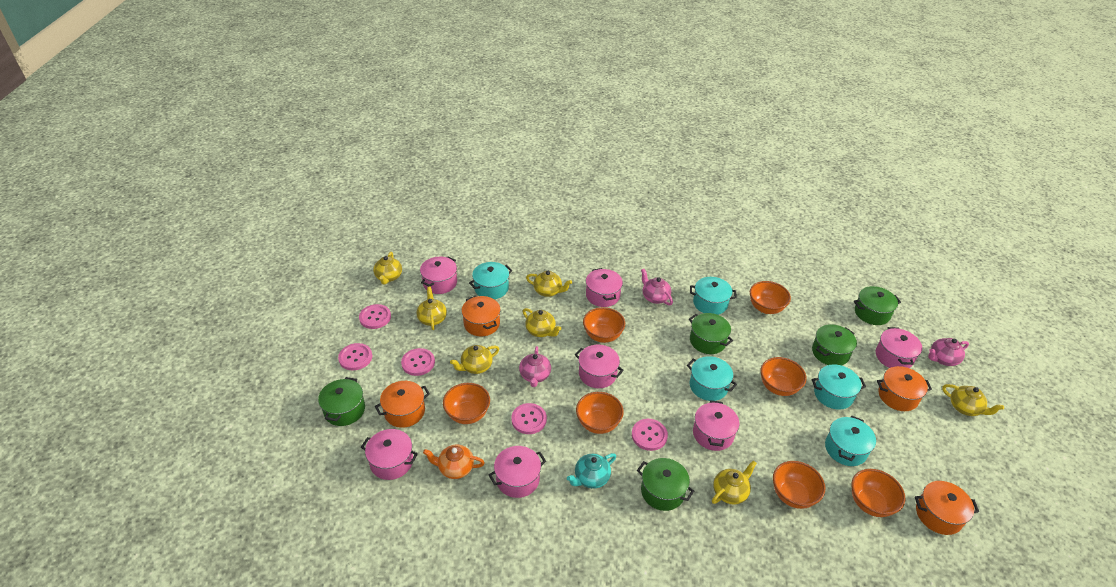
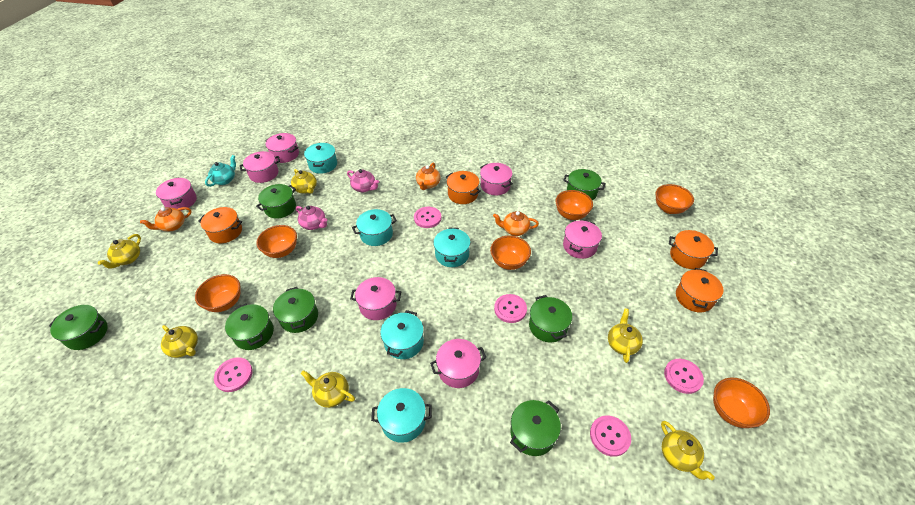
green pot: [318,377,365,426] [637,458,694,511] [689,313,733,354] [812,324,857,365] [854,286,901,325] = 5 -> [49,305,108,350] [225,304,274,350] [256,184,296,219] [273,287,318,333] [510,400,561,456] [529,295,572,342] [563,169,605,201] = 7
orange bowl: [443,383,490,424] [576,392,624,434] [583,307,625,343] [750,281,791,314] [761,357,807,396] [773,461,825,509] [851,469,905,517] = 7 -> [195,274,241,312] [256,225,297,258] [490,235,531,270] [556,190,593,220] [655,184,694,214] [713,378,770,428] = 6
orange teapot: [423,445,485,479] = 1 -> [140,207,192,231] [416,163,441,190] [493,211,539,236] = 3
pink teapot: [519,346,551,387] [641,269,673,305] [928,338,969,366] = 3 -> [296,206,327,230] [347,169,379,192] = 2
yellow teapot: [373,252,402,285] [416,287,447,330] [450,345,499,374] [523,308,561,337] [526,271,572,297] [712,460,757,505] [942,384,1004,416] = 7 -> [98,234,141,269] [161,325,198,358] [291,169,317,194] [301,370,355,408] [608,308,643,363] [661,421,715,480] = 6

